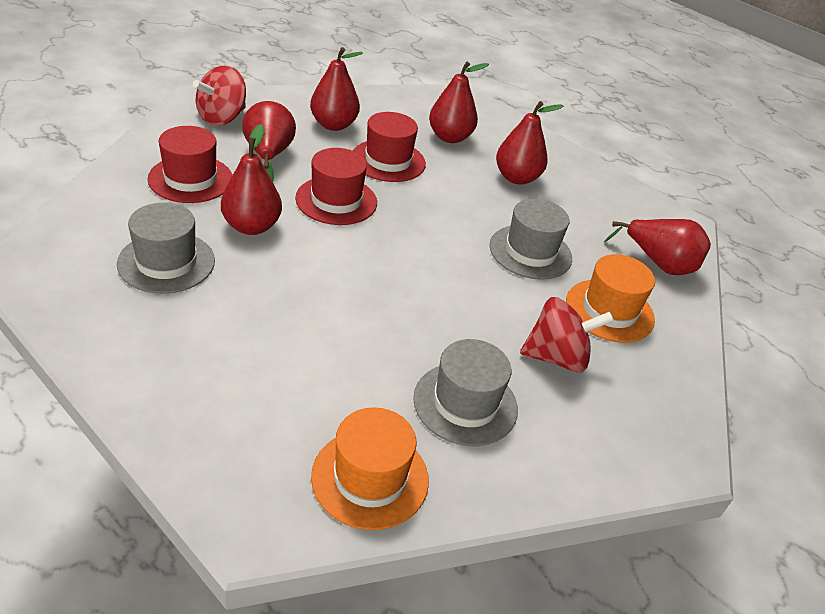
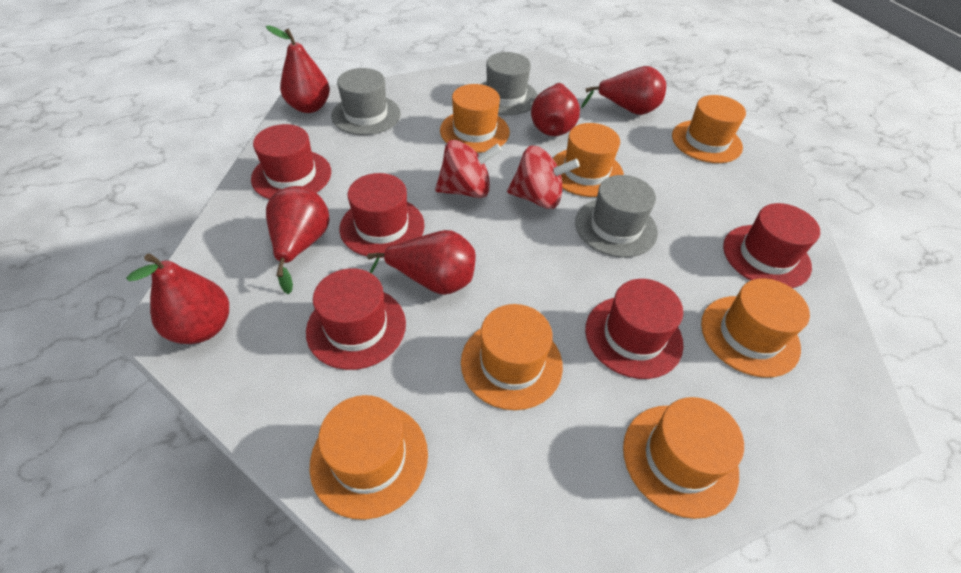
orange hat: [311,407,429,530] [566,254,655,343] = 2 -> [309,395,428,520] [440,84,510,153] [461,304,563,410] [553,123,624,197] [623,397,744,519] [672,95,746,163] [701,278,810,378] = 7
red hat: [147,126,232,203] [295,148,377,225] [353,112,426,182] = 3 -> [251,124,331,199] [306,268,406,370] [339,173,424,258] [585,279,683,379] [723,203,820,288] = 5

